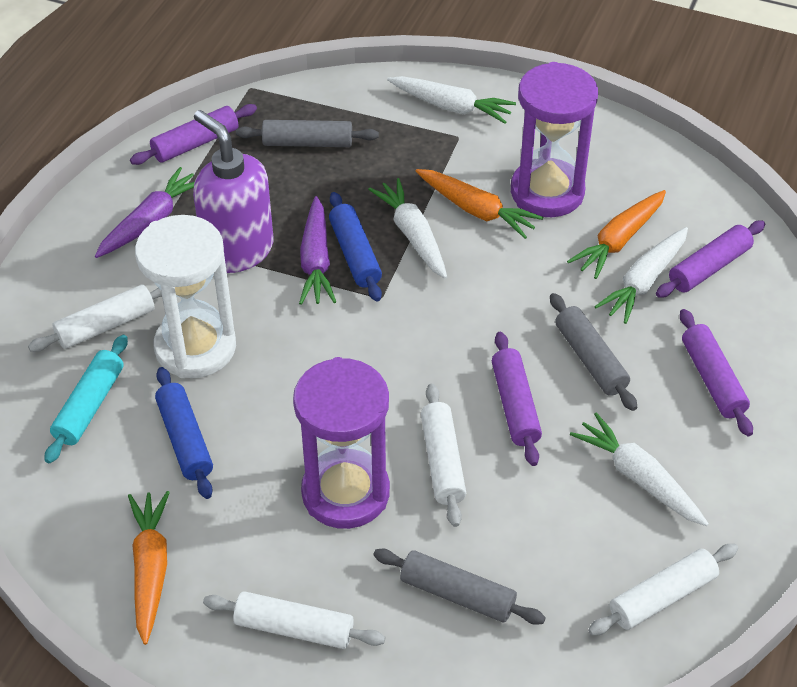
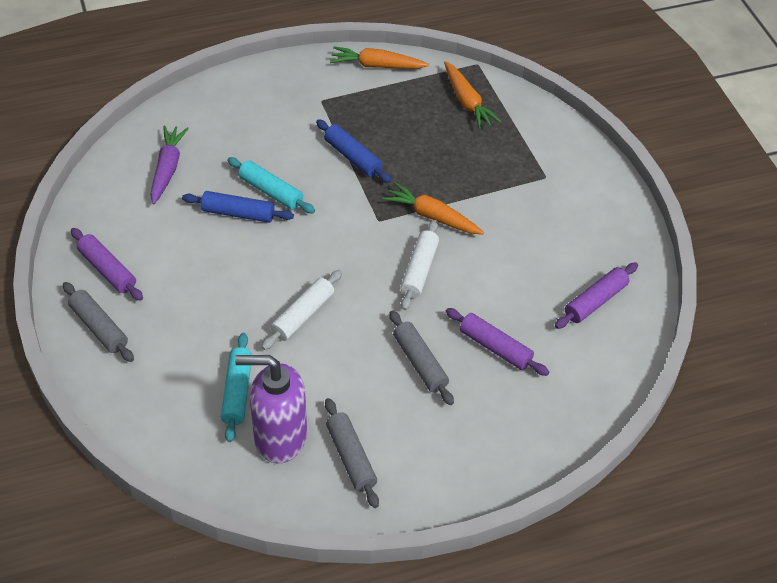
purple carrot: [95,167,194,258] [299,196,336,305] = 2 -> [150,126,189,204] = 1
purple hourglass: [293,357,390,529] [511,62,598,217] = 2 -> none = 0
purple rolling pin: [130,104,257,165] [492,332,542,466] [656,221,765,298] [680,309,753,436] = 4 -> [71,228,143,301] [446,308,549,376] [555,262,638,329] = 3
turquoise rolling pin: [45,335,128,463] = 1 -> [221,333,252,442] [227,157,315,213] = 2
white carrot: [368,178,447,279] [387,76,516,124] [570,412,709,526] [594,227,688,324] = 4 -> none = 0
white hourglass: [135,215,236,378] = 1 -> none = 0
white rolling pin: [28,285,162,352] [203,591,385,649] [421,384,466,527] [588,544,738,636] = 4 -> [262,270,342,350] [400,220,439,310] = 2

